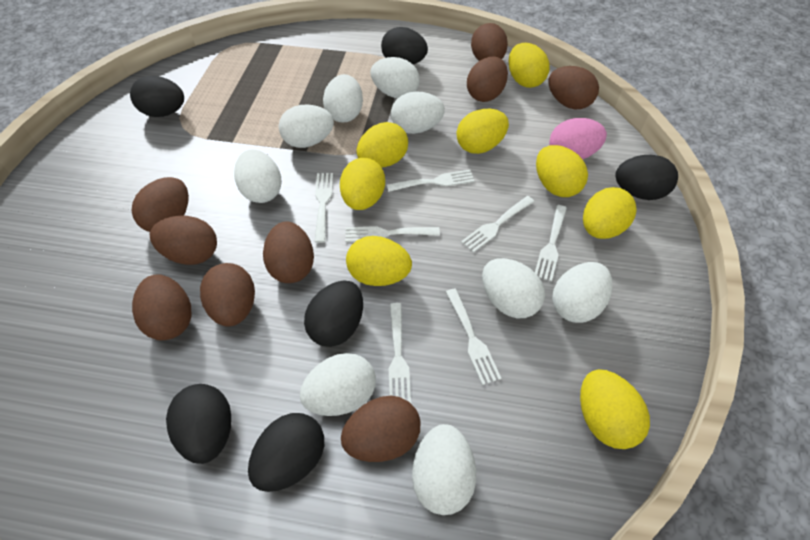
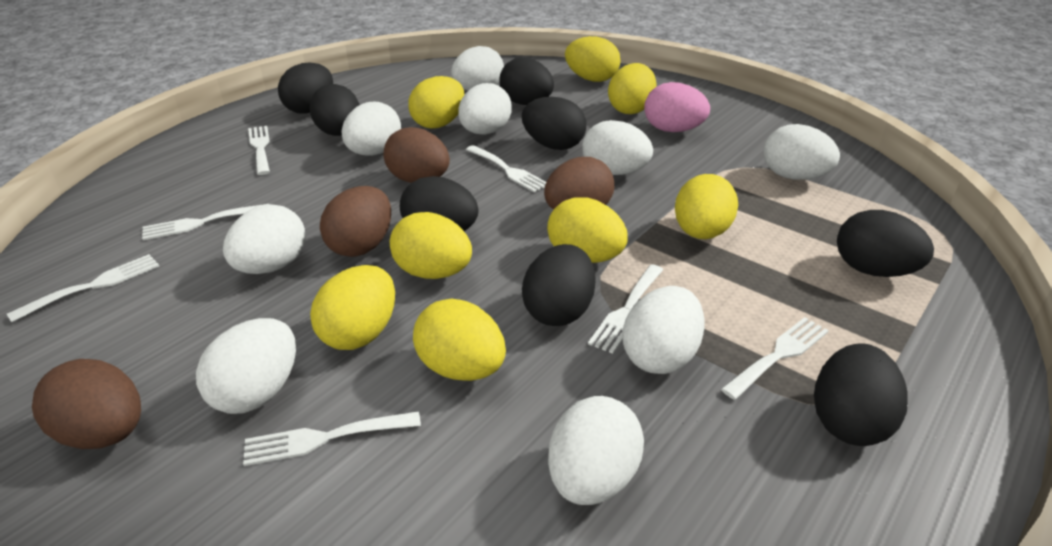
black egg: [130,76,184,117] [166,384,231,464] [248,413,324,492] [304,281,363,347] [381,27,428,64] [615,155,678,200] = 6 -> [278,63,333,114] [309,84,360,136] [400,176,479,231] [499,57,554,105] [522,97,586,150] [522,244,596,326] [814,343,908,446] [837,210,934,277] = 8
brown egg: [132,177,189,232] [132,274,191,340] [150,216,217,265] [200,263,255,326] [263,222,314,283] [341,396,420,462] [467,56,508,102] [471,23,508,61] [549,66,599,109] = 9 -> [32,359,141,449] [320,186,391,257] [384,127,450,183] [544,157,614,210] = 4

